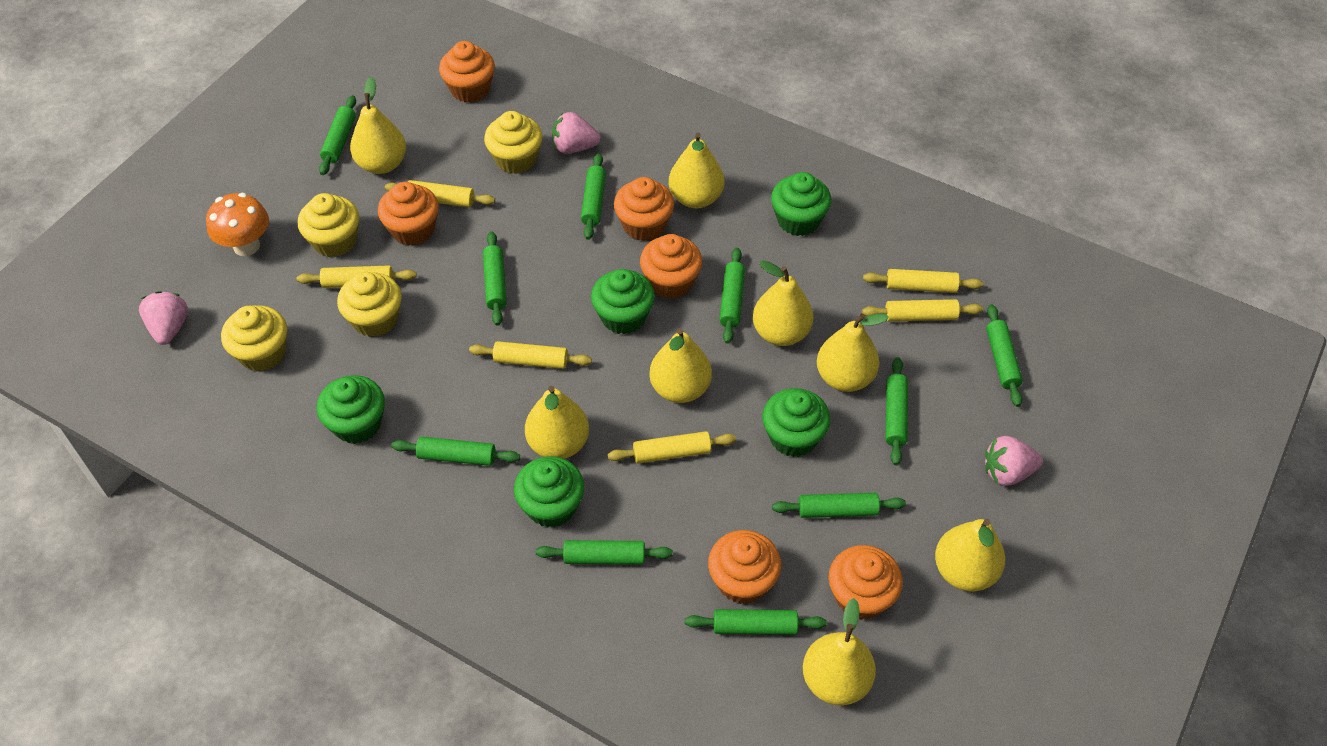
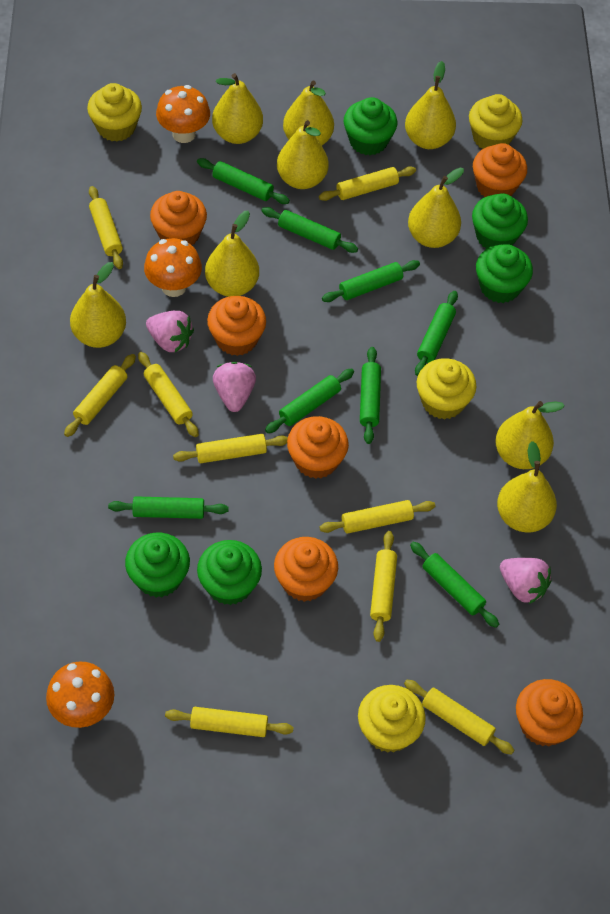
green rolling pin: [319,95,356,175] [391,437,520,466] [483,231,507,326] [536,540,673,564] [581,153,606,240] [685,609,827,635] [719,248,745,344] [772,493,906,518] [885,357,908,465] [986,304,1023,407] = 10 -> [108,496,229,519] [197,158,290,204] [261,207,358,253] [265,369,354,433] [322,260,420,302] [360,347,381,444] [410,542,499,628] [415,291,458,376] = 8
orange mushroom: [206,193,269,256] = 1 -> [46,661,114,728] [144,238,202,297] [156,85,210,143] = 3
yellow pear: [350,77,406,174] [525,386,589,459] [649,328,712,403] [669,133,724,209] [753,260,814,346] [803,598,876,705] [817,313,889,392] [935,519,1005,592] = 8 -> [70,262,126,348] [205,211,259,297] [212,73,263,144] [277,120,329,189] [283,81,334,145] [405,61,456,149] [408,168,464,248] [495,401,565,469] [497,441,557,533] = 9
yellow rolling pin: [297,265,417,288] [385,180,495,207] [469,341,592,369] [608,431,736,463] [862,299,983,321] [863,269,983,293] = 6 -> [64,354,136,437] [89,186,123,269] [138,352,199,437] [165,707,294,737] [173,434,288,463] [319,166,416,201] [319,500,435,534] [370,531,397,642] [404,680,514,755] = 9

